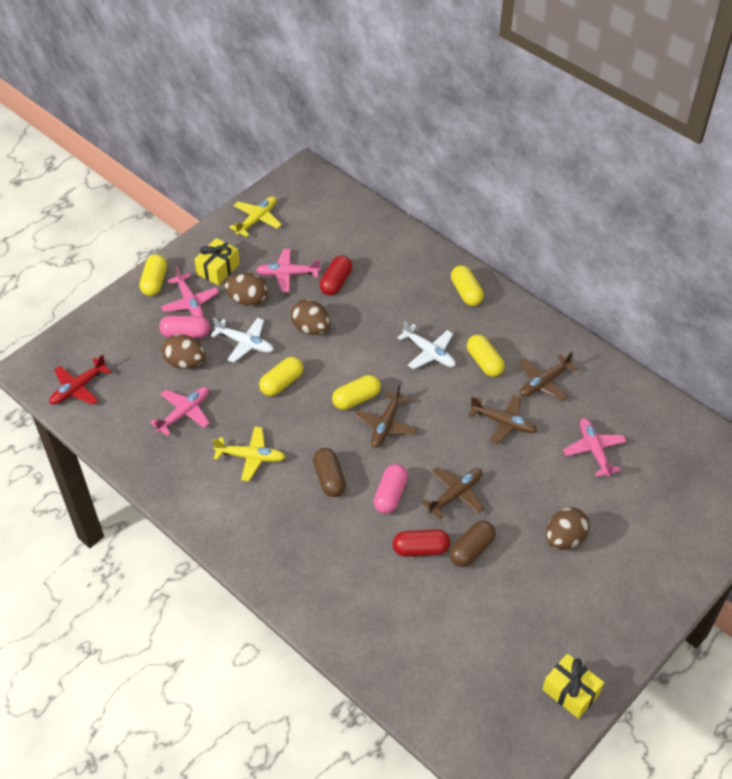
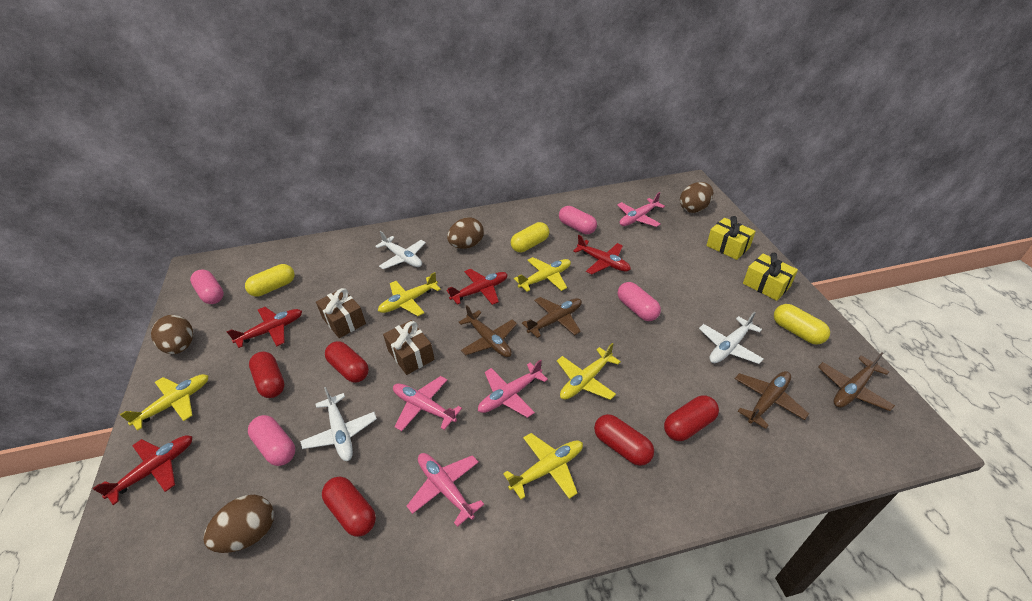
brown capsule: [313,448,346,497] [449,521,496,567] = 2 -> none = 0
brown gift: none = 0 -> [316,288,366,338] [383,320,435,375] = 2
pink capsule: [159,316,210,338] [374,464,408,514] = 2 -> [190,270,224,304] [248,415,295,466] [559,206,597,234] [618,282,661,321] = 4
red capsule: [319,255,352,295] [393,529,450,557] = 2 -> [249,351,285,398] [322,476,376,537] [325,341,369,383] [594,414,654,466] [664,395,719,441] = 5
red plane: [49,355,111,405] = 1 -> [93,435,193,505] [226,307,302,348] [447,269,508,305] [573,235,631,274] = 4
white plane: [211,318,274,363] [397,321,456,369] = 2 -> [300,387,377,461] [375,231,426,269] [699,312,763,364] = 3
yellow capsule: [140,254,167,296] [259,357,303,396] [332,375,381,410] [451,265,484,306] [467,334,505,377] = 5 -> [245,264,295,297] [511,222,549,252] [774,304,830,344] = 3
yellow plane: [212,426,285,481] [229,196,282,237] = 2 -> [120,374,209,431] [378,272,441,316] [503,433,583,499] [514,257,571,292] [557,343,621,400] = 5

